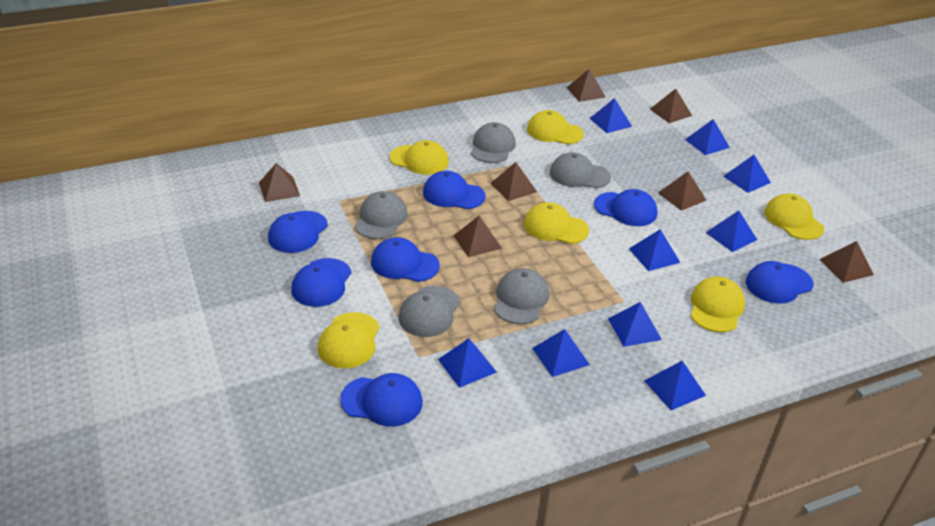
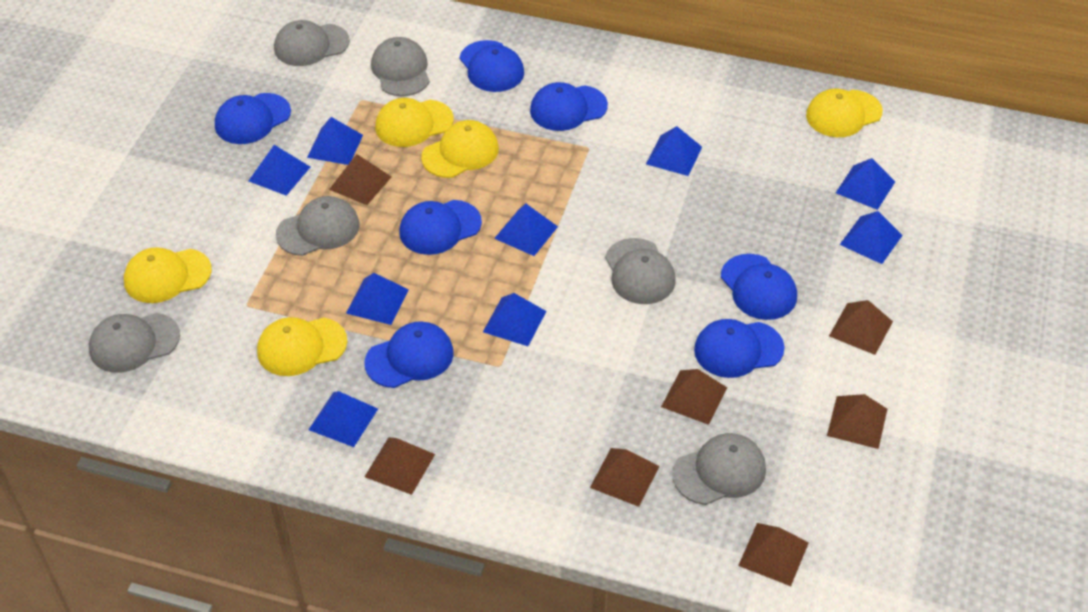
grey cap: [355,191,408,239] [398,286,461,337] [471,122,516,163] [494,268,549,324] [550,152,611,188] = 5 -> [89,313,180,373] [274,20,350,66] [276,196,359,256] [371,37,430,96] [605,238,676,304] [672,433,766,505] = 6
yellow cap: [318,312,379,368] [390,140,449,174] [524,202,589,244] [527,110,584,144] [691,276,745,332] [764,194,824,240] = 6 -> [124,247,212,303] [257,317,347,376] [375,98,454,147] [421,120,499,178] [806,89,883,137] = 5

